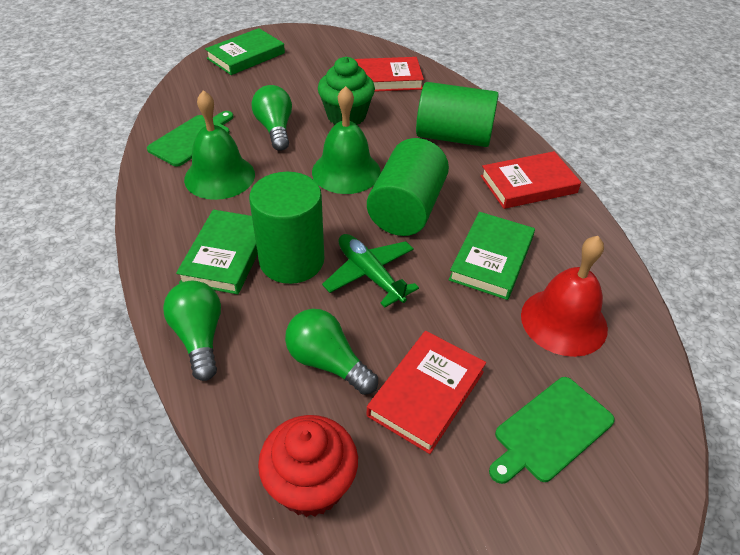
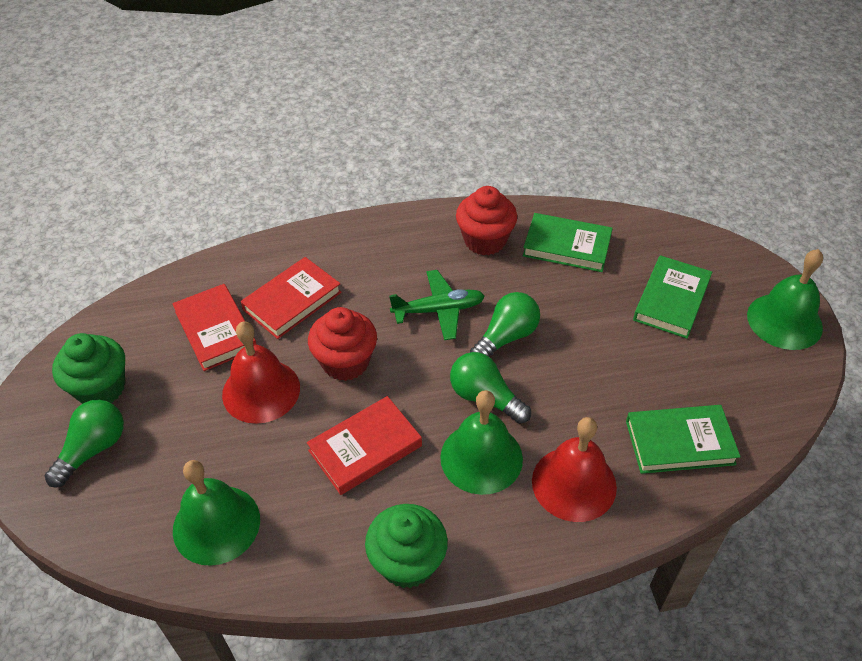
green bell: [184,90,255,200] [312,86,381,194] = 2 -> [173,460,260,566] [440,390,523,495] [747,249,823,350] = 3
green cupcake: [318,57,375,125] = 1 -> [52,333,125,404] [365,504,448,588] = 2
green cutting board: [147,111,233,166] [489,377,615,484] = 2 -> none = 0
green cylinder: [249,172,324,284] [367,138,449,236] [416,82,499,147] = 3 -> none = 0
red bell: [521,236,608,357] = 1 -> [222,321,300,424] [532,417,617,522] = 2
red cupcake: [258,415,358,517] = 1 -> [308,307,377,381] [456,186,517,255] = 2

